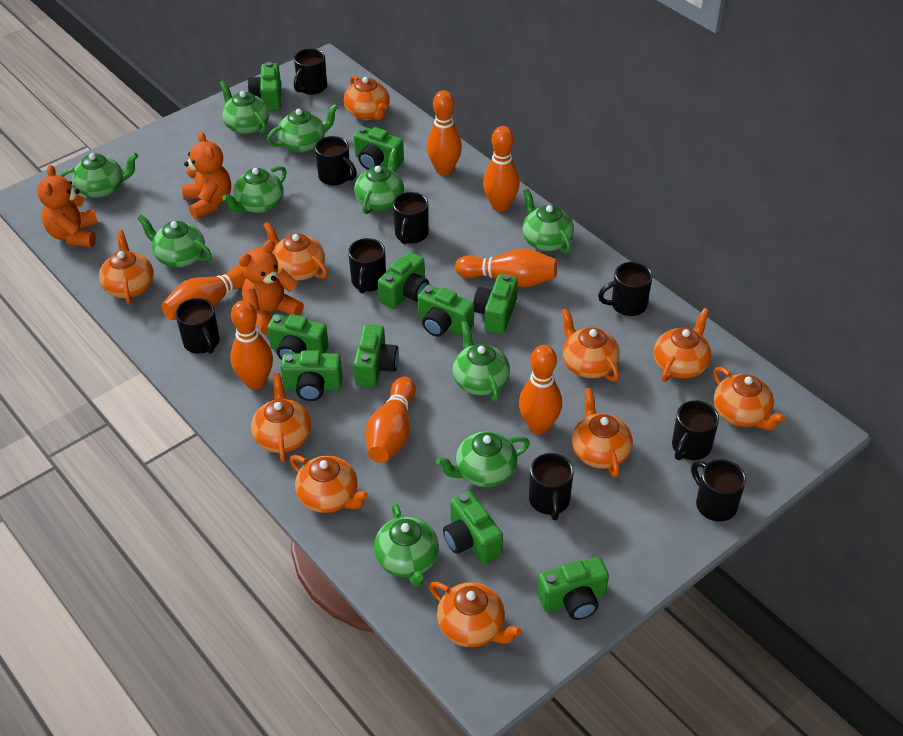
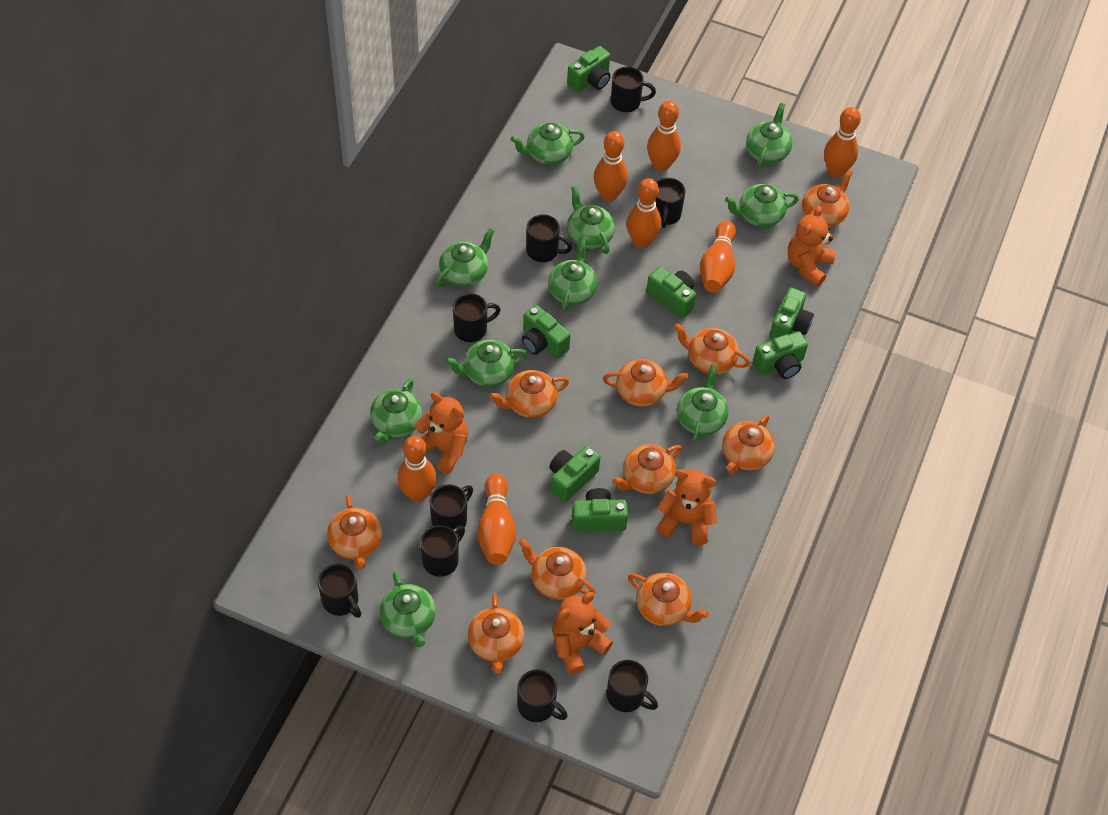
green camera: [248,62,281,111] [267,314,329,360] [281,350,342,401] [354,127,404,169] [354,324,399,387] [378,251,429,309] [418,285,474,337] [443,491,503,564] [473,274,518,334] [537,557,609,620] = 10 -> [522,305,571,359] [549,446,600,502] [567,46,611,92] [572,488,628,532] [646,267,696,319] [753,331,808,379] [769,287,814,340] = 7
orange teddy bear: [37,165,98,247] [182,131,231,219] [239,240,304,335] = 3 -> [414,392,468,474] [552,592,613,674] [657,469,717,545] [788,206,836,287] = 4

